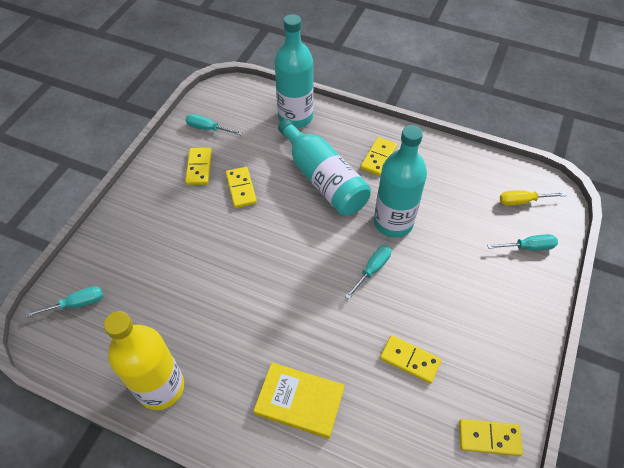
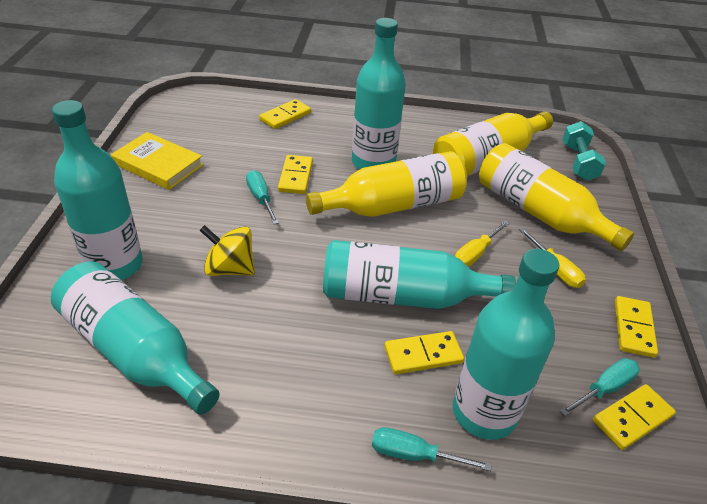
turquoise bottle: [274,14,314,128] [278,119,371,216] [374,125,427,238] = 3 -> [51,261,220,415] [52,100,143,280] [323,240,516,309] [352,18,406,169] [453,249,559,440] = 5
turquoise dumbbell: none = 0 -> [562,121,606,181] = 1
turquoise screwdriver: [25,286,103,317] [186,114,243,135] [345,245,391,299] [487,234,558,250] = 4 -> [246,170,279,224] [372,427,492,471] [560,358,639,417] = 3
yellow bottle: [104,311,184,410] = 1 -> [306,151,467,217] [433,112,553,176] [479,143,634,251] = 3
yellow screwdriver: [500,190,566,205] = 1 -> [455,221,510,267] [519,228,586,288] = 2
yellow spinning top: none = 0 -> [199,225,255,276] = 1

